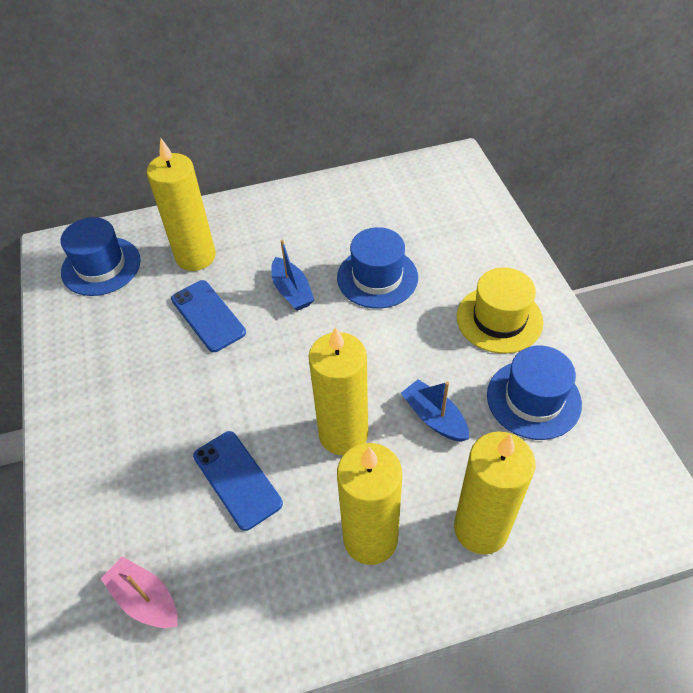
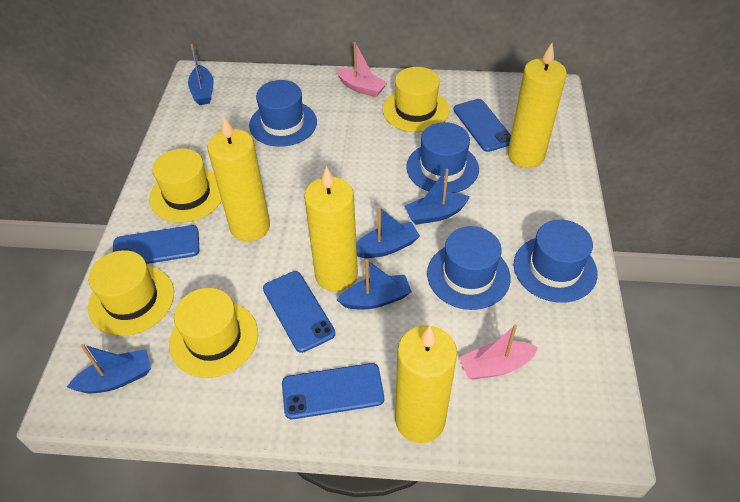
blue boat: [271,240,314,311] [401,379,469,442] = 2 -> [67,344,151,393] [188,44,214,105] [337,259,412,309] [356,207,420,258] [404,169,470,225] = 5
blue hat: [61,217,141,296] [337,227,418,309] [487,346,582,440] = 3 -> [249,80,317,147] [406,122,479,193] [427,226,511,310] [514,220,598,303] = 4
blue phone: [171,280,246,352] [193,431,283,531] = 2 -> [113,225,200,264] [263,271,335,353] [282,363,384,419] [454,99,511,152] = 4
pink boat: [101,557,178,628] = 1 -> [336,42,388,97] [459,324,538,380] = 2
yellow hat: [457,268,543,354] = 1 -> [88,250,174,336] [149,149,222,223] [169,288,258,378] [383,67,449,132] = 4

